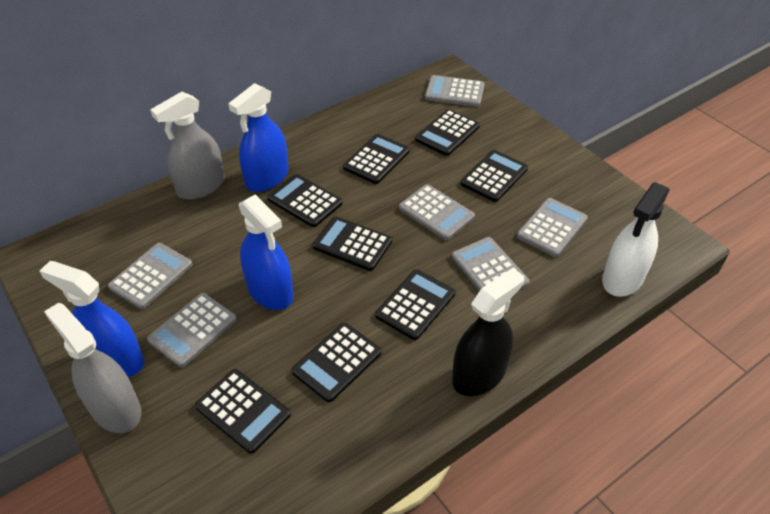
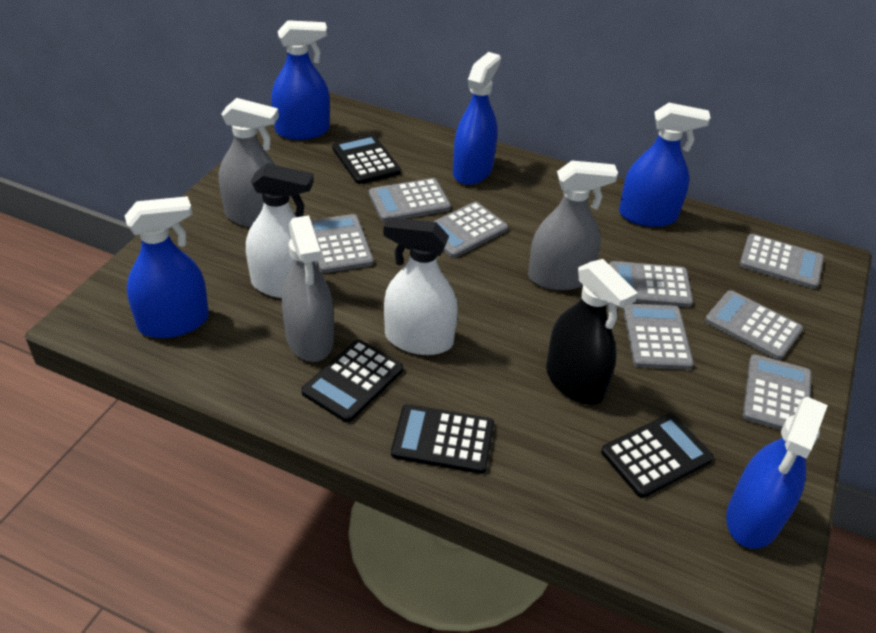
black calculator: [195,369,291,454] [267,174,342,227] [292,323,381,402] [313,217,392,271] [343,134,410,184] [375,269,455,340] [415,109,480,156] [461,150,528,202] = 8 -> [301,340,403,423] [332,134,401,184] [391,404,494,474] [601,414,713,498] = 4
blue spray bottle: [40,261,144,377] [228,83,289,192] [239,194,294,310] = 3 -> [125,196,209,338] [271,20,330,140] [453,52,501,185] [619,103,711,227] [726,397,828,549] = 5
grey calculator: [108,243,193,309] [147,293,237,367] [399,184,475,240] [425,75,485,107] [452,237,529,291] [517,198,588,257] = 6 -> [311,214,373,273] [369,178,451,222] [433,202,508,258] [609,261,693,308] [623,304,694,370] [705,290,803,360] [739,234,824,289] [743,354,812,430] = 8
grey spray bottle: [44,303,141,433] [150,92,225,200] = 2 -> [219,98,279,227] [282,215,334,362] [528,161,618,290] = 3
white spray bottle: [602,182,670,297] = 1 -> [246,163,317,298] [384,217,458,355] = 2

